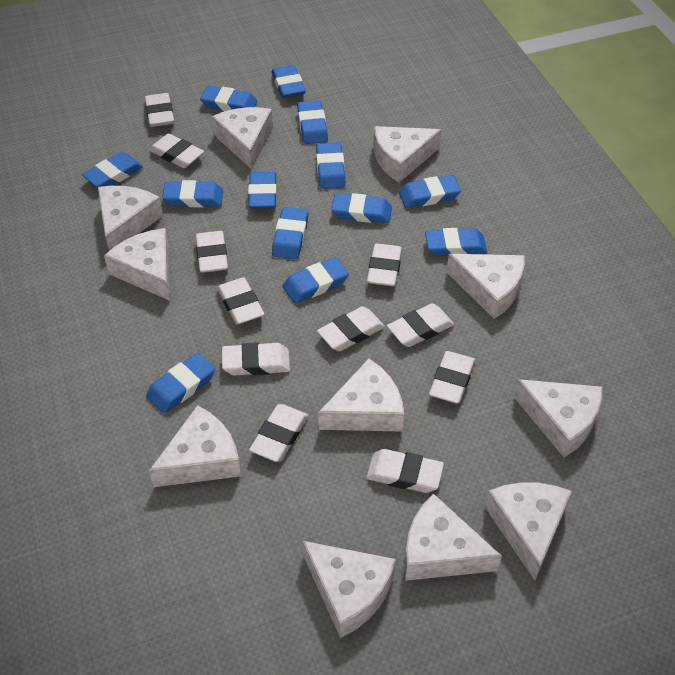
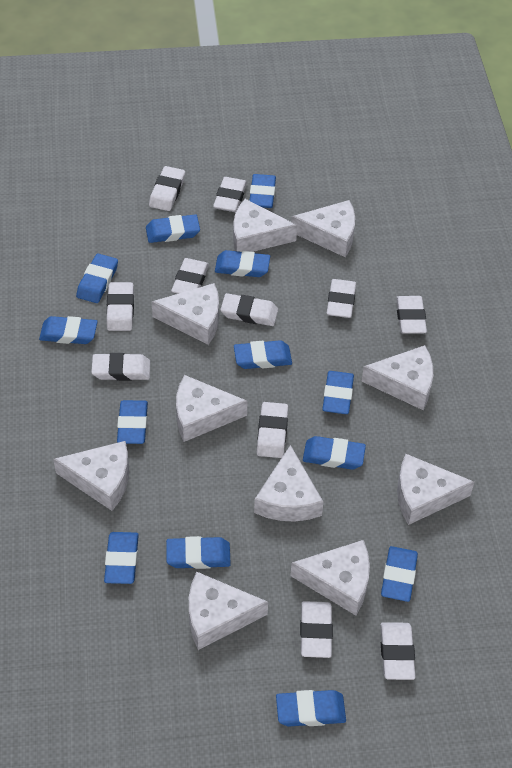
white cheese: [98,186,163,251] [104,228,170,301] [149,405,241,487] [212,107,273,170] [302,541,396,638] [318,359,404,432] [374,126,442,183] [404,494,502,581] [447,254,525,319] [485,482,572,580] [513,379,603,457] = 11 -> [53,441,129,511] [152,283,219,345] [176,375,247,442] [189,572,268,650] [233,199,297,252] [254,445,323,522] [290,540,370,615] [291,200,355,257] [362,345,433,410] [397,454,474,525] = 10

